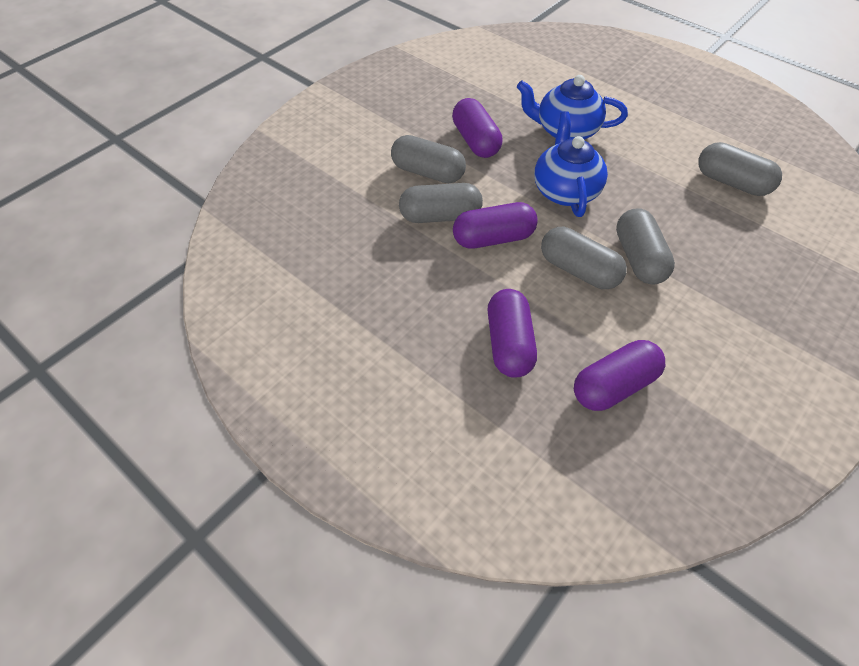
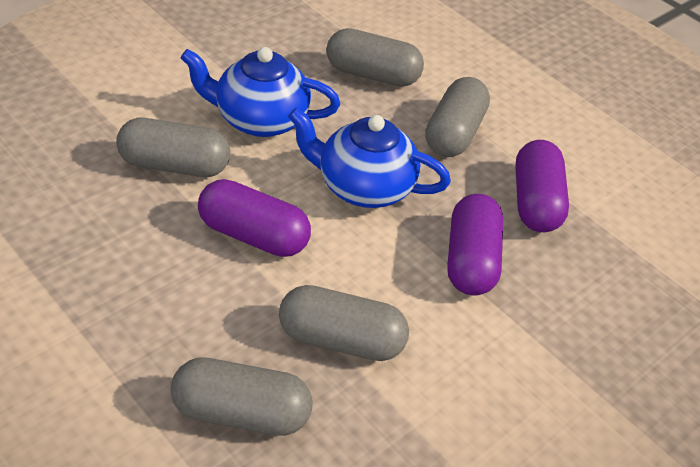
purple capsule: [452,98,502,158] [453,202,538,249] [487,289,537,378] [574,340,665,411] = 4 -> [198,179,311,257] [447,194,503,296] [515,140,569,232] = 3

